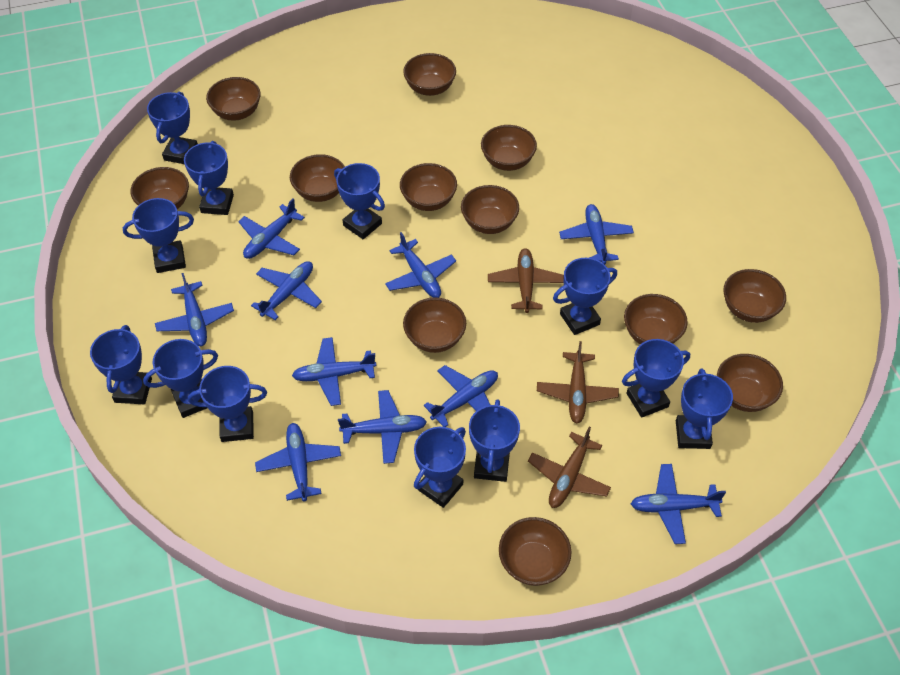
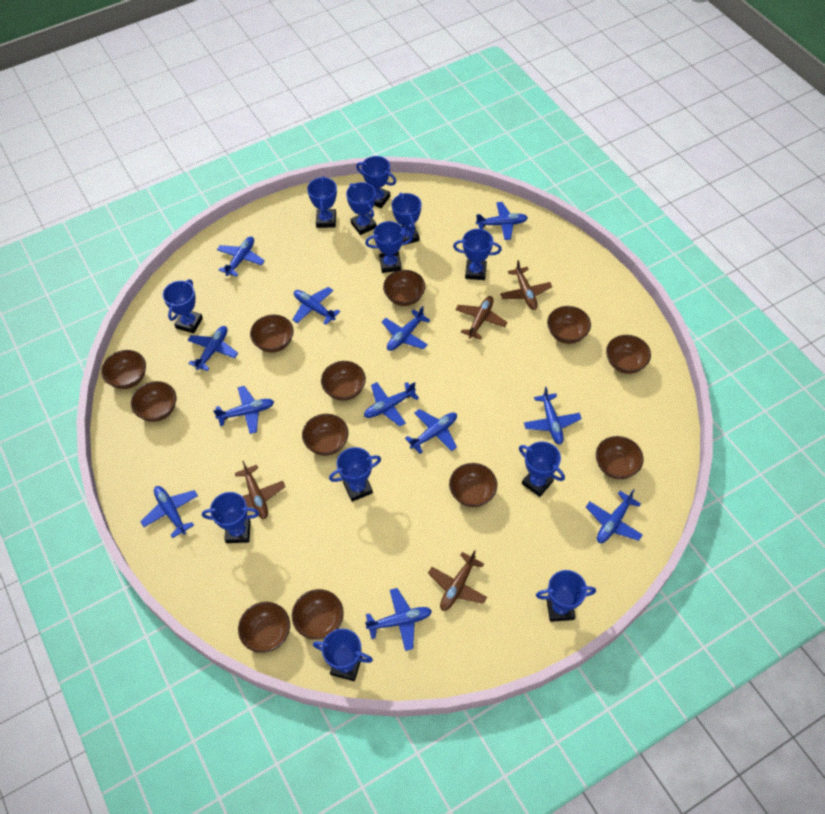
blue plane: [155,273,234,346] [238,198,305,259] [251,261,322,320] [255,423,341,501] [292,337,376,406] [338,390,427,464] [385,232,456,298] [424,365,498,427] [559,204,634,265] [631,464,726,544] = 10 -> [140,486,198,538] [188,326,238,371] [213,386,274,434] [217,237,265,277] [292,287,340,325] [364,382,419,426] [365,588,432,651] [382,306,430,351] [405,409,457,454] [476,202,528,240] [524,387,582,445] [586,489,643,543] = 12
brown plane: [488,248,564,313] [528,427,611,508] [537,341,619,423] = 3 -> [235,461,285,519] [428,550,487,611] [455,296,508,340] [500,260,552,310] = 4

